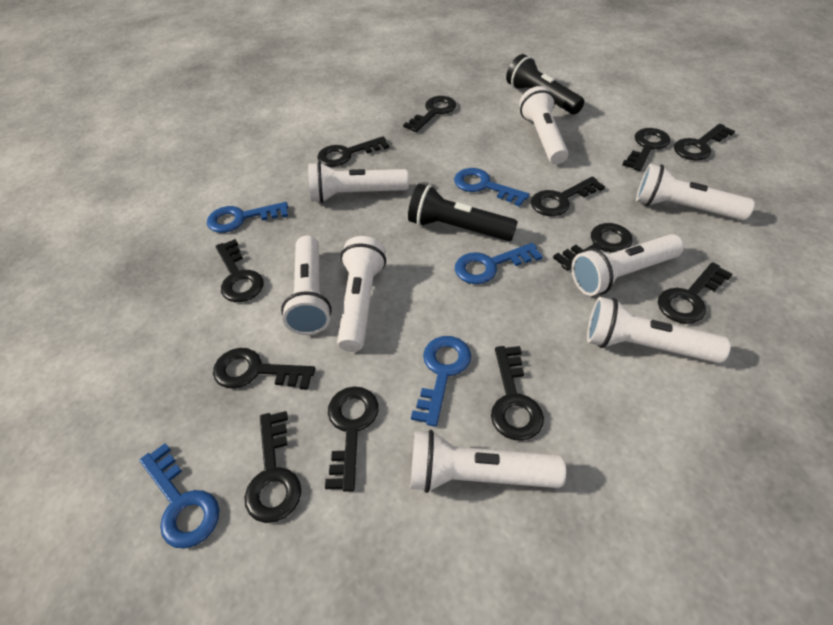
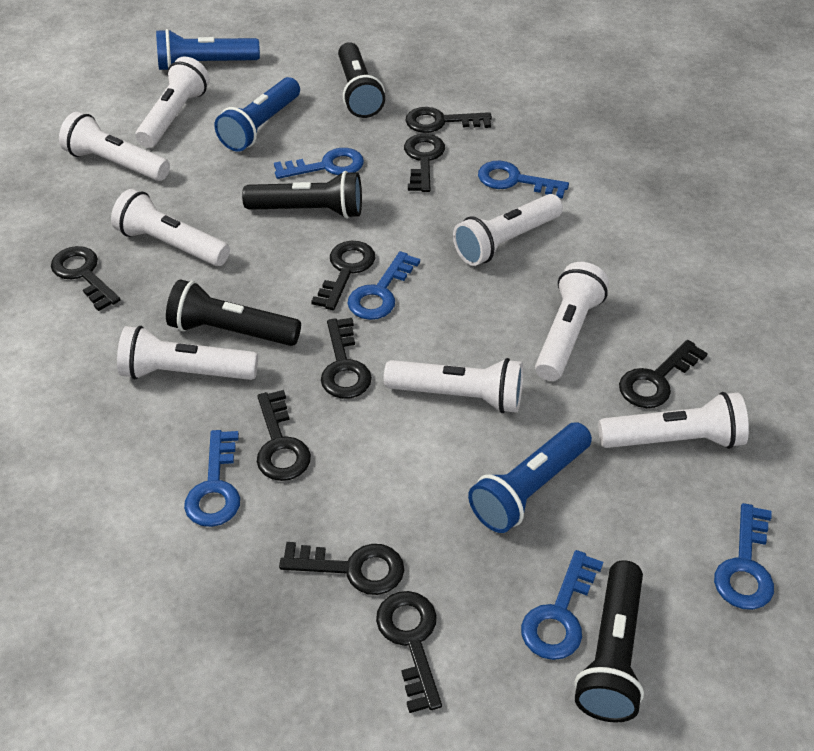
black flashlight: [408,184,518,241] [506,54,584,114] = 2 -> [166,279,301,346] [242,171,362,219] [338,42,385,118] [575,560,644,723] = 4
black key: [213,348,315,390] [216,239,264,302] [245,411,301,523] [317,136,389,167] [325,386,379,492] [403,96,456,132] [491,346,544,441] [531,176,605,216] [553,223,633,271] [622,128,671,171] [658,262,733,324] [674,124,735,160] = 12 -> [51,246,121,311] [257,390,311,481] [279,542,404,595] [311,241,375,310] [321,318,372,399] [376,591,442,713] [404,134,445,192] [405,107,492,133] [619,340,708,408] = 9
blue flashlight: none = 0 -> [156,29,260,70] [214,77,300,152] [468,422,592,533] = 3
blue key: [140,443,220,548] [207,202,288,233] [411,336,471,427] [454,168,530,207] [455,243,543,284] = 5 -> [184,430,240,527] [274,148,364,179] [347,251,420,320] [478,161,569,199] [521,550,603,660] [714,503,774,610] = 6

